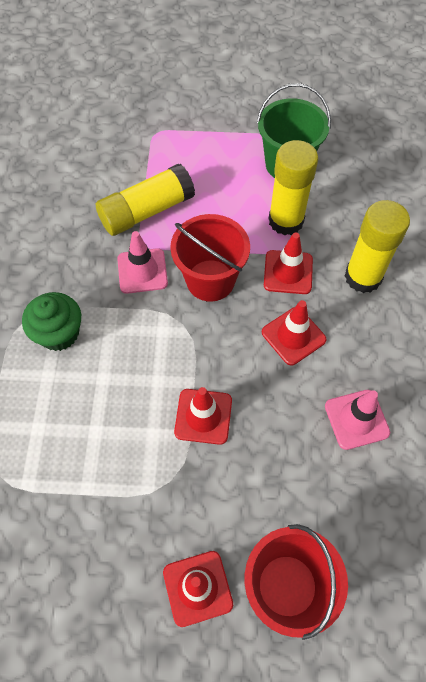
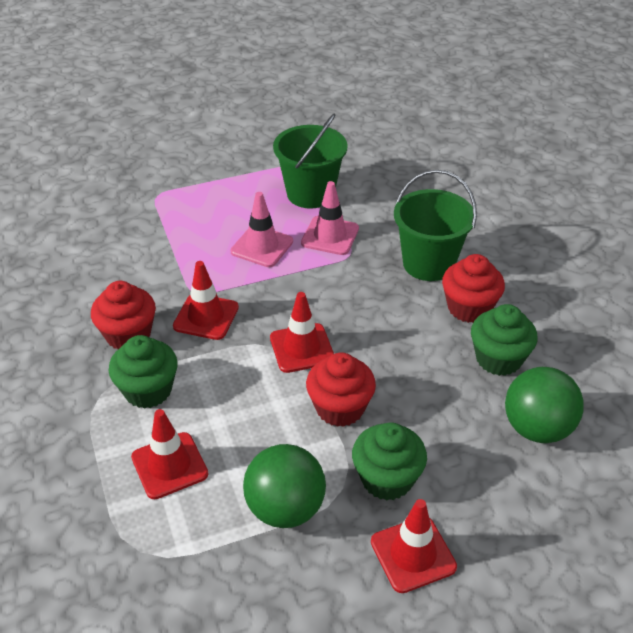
green ball: none = 0 -> [243,444,326,528] [505,367,584,443] = 2
green bucket: [257,83,331,178] = 1 -> [273,114,348,209] [394,170,477,281] = 2
green cupcake: [22,292,81,351] = 1 -> [109,335,178,409] [352,422,427,501] [471,304,538,376] = 3
red bucket: [170,214,250,302] [245,524,348,640] = 2 -> none = 0
red cupcake: none = 0 -> [91,281,156,349] [306,353,376,427] [442,254,505,323] = 3
yellow glue stick: [95,164,195,236] [268,140,318,236] [345,200,410,293] = 3 -> none = 0

